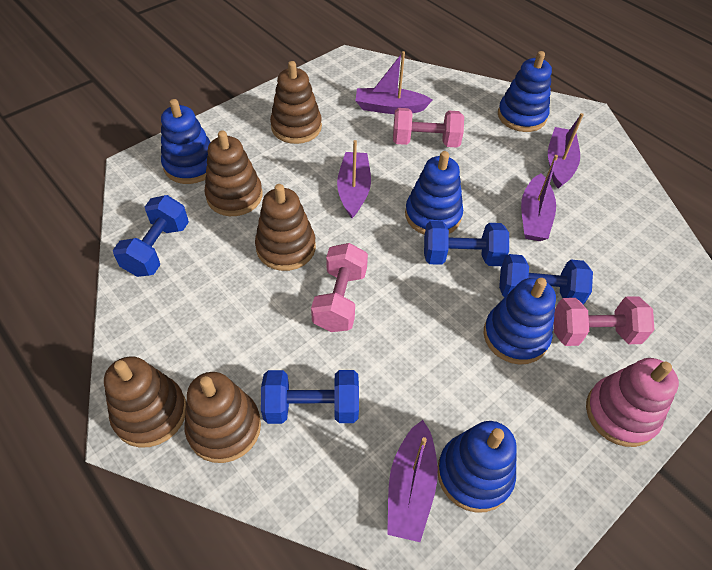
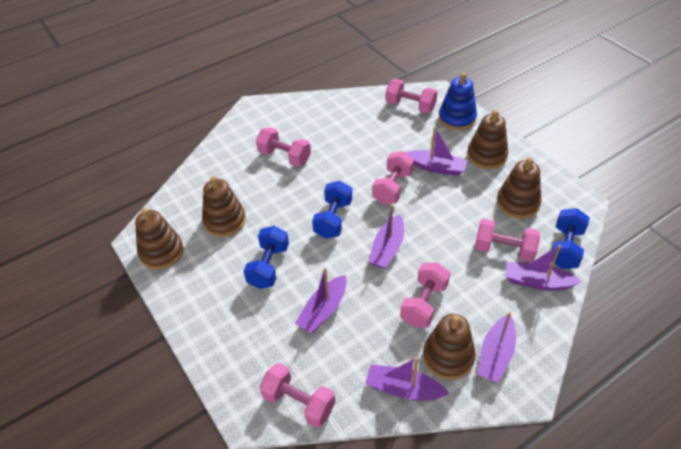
blue dumbbell: [113,195,189,277] [261,370,359,424] [424,221,509,266] [499,254,593,304] = 4 -> [244,226,289,289] [312,181,352,239] [551,208,590,269] = 3
blue stacking toy: [161,99,210,184] [405,151,463,235] [438,421,517,513] [483,278,556,365] [498,51,552,132] = 5 -> [439,73,477,130] = 1
pink dumbbell: [311,243,368,332] [393,108,464,148] [554,296,655,346] = 3 -> [256,127,311,167] [259,363,335,428] [372,151,414,205] [385,79,437,113] [400,262,450,328] [475,219,540,262] = 6
pink stacking toy: [586,358,679,447] = 1 -> none = 0
purple boat: [337,140,371,218] [356,51,432,114] [387,420,438,542] [521,155,558,241] [548,113,584,189] = 5 -> [295,267,347,333] [365,357,450,401] [369,204,404,269] [406,126,468,176] [477,312,516,383] [506,245,582,290] = 6

